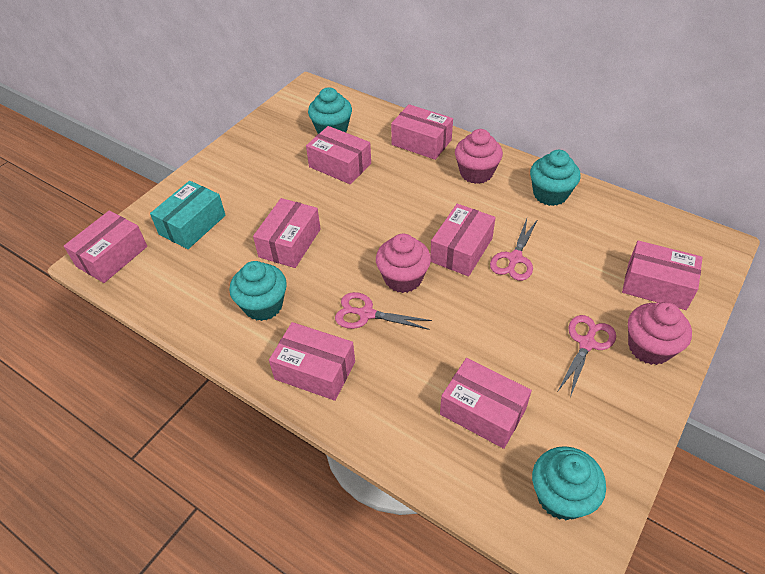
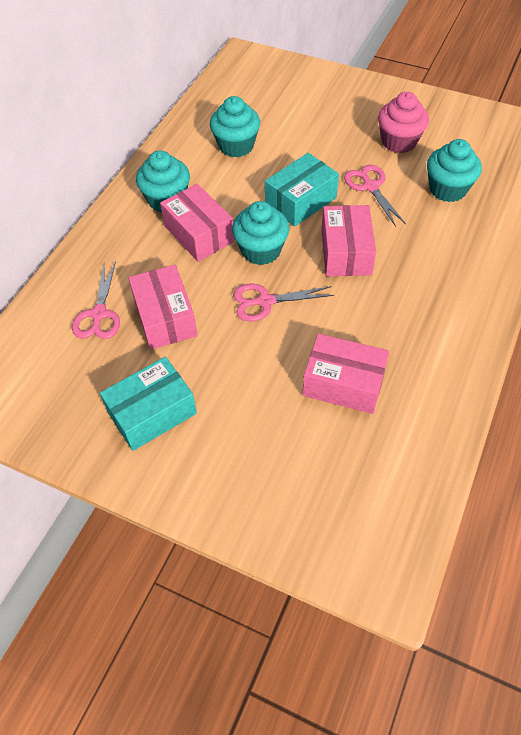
pink box: [64,210,147,283] [253,198,321,268] [269,322,355,401] [306,126,371,184] [391,104,453,160] [430,204,496,277] [440,358,532,449] [622,240,703,310] = 8 -> [128,265,198,350] [160,184,235,262] [302,333,389,414] [321,205,376,276] = 4
pink cupcake: [376,234,431,293] [455,129,503,184] [628,302,692,365] = 3 -> [378,92,429,153] = 1
turquoise box: [150,181,226,249] = 1 -> [100,357,197,451] [265,153,339,227] = 2

